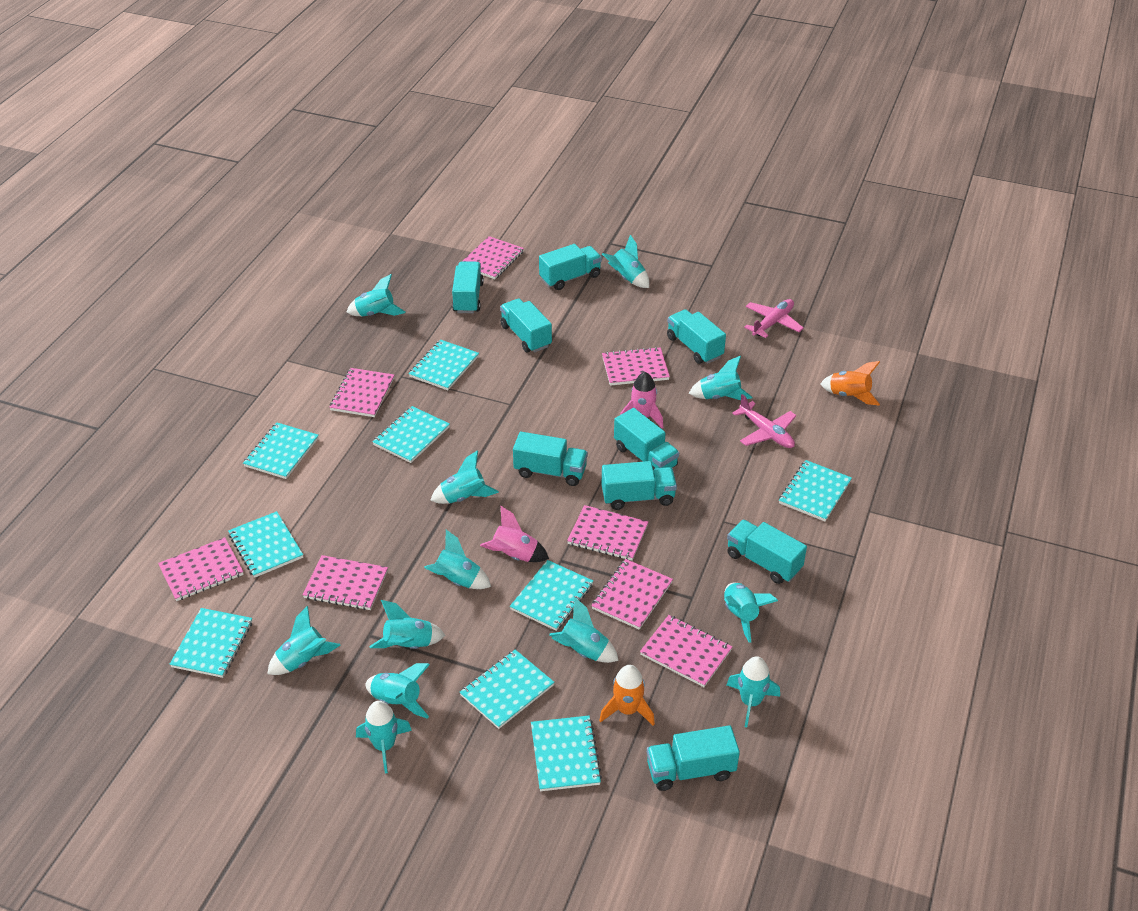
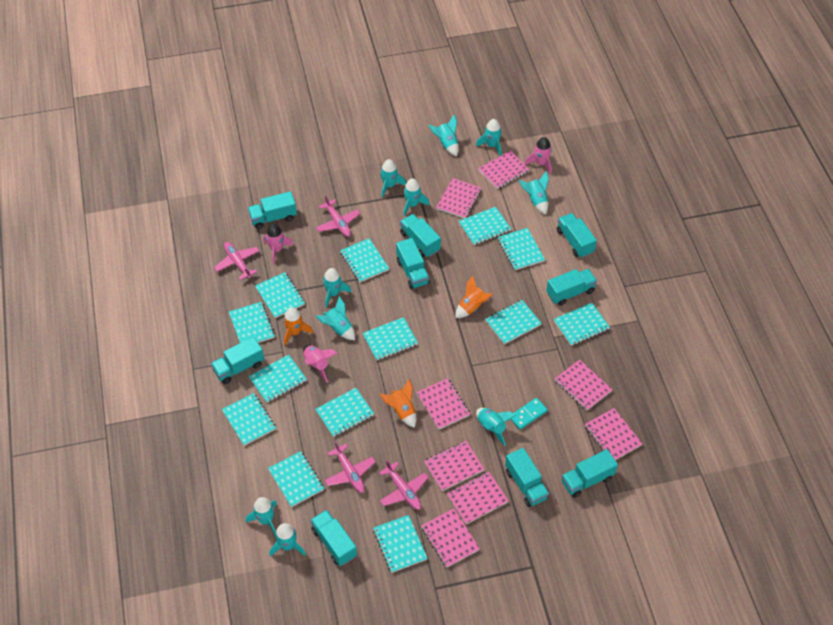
orange rocket: [599,665,655,726] [820,361,880,405] = 2 -> [283,307,313,346] [379,379,416,428] [455,275,493,318] = 3
pink plane: [732,394,796,448] [744,299,804,338] = 2 -> [214,242,259,280] [316,195,360,237] [325,441,376,493] [379,460,429,510] = 4
pink rocket: [480,506,549,562] [620,372,663,429] = 2 -> [263,224,293,264] [303,345,337,382] [525,137,552,174] = 3
turquoise domino: none = 0 -> [510,398,548,430] = 1
turquoise notebook: [170,608,252,678] [228,511,303,578] [243,423,319,479] [372,406,450,463] [408,339,479,390] [460,650,554,729] [510,560,593,631] [531,716,602,791] [779,460,852,521] = 9 -> [222,393,276,446] [229,302,275,343] [249,355,307,403] [255,272,305,318] [268,451,324,507] [315,388,374,437] [340,238,389,282] [363,317,418,360] [373,515,427,573] [459,207,511,245] [485,300,542,344] [498,228,545,270] [554,303,610,346] = 13
turquoise rocket: [267,606,340,675] [346,274,406,317] [356,701,412,773] [365,663,430,719] [370,600,445,649] [424,530,491,589] [430,450,499,504] [549,598,619,663] [602,235,649,288] [689,356,753,400] [724,583,778,643] [727,656,780,727] = 12 -> [246,497,277,536] [270,523,306,556] [316,296,355,340] [323,268,351,307] [380,159,406,198] [403,178,430,217] [428,114,459,156] [476,119,502,156] [476,408,517,445] [519,171,549,214] = 10

